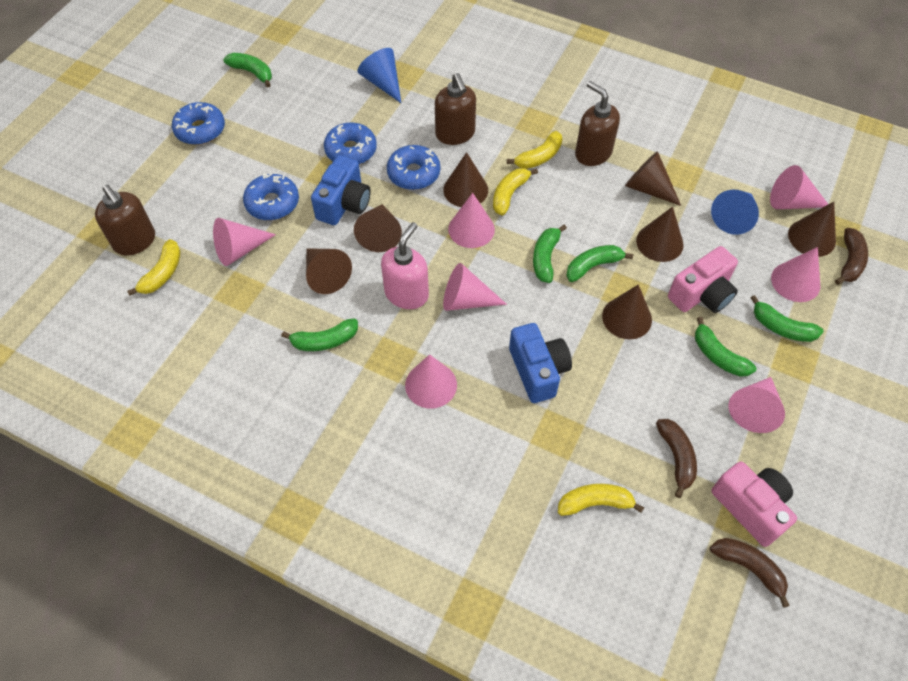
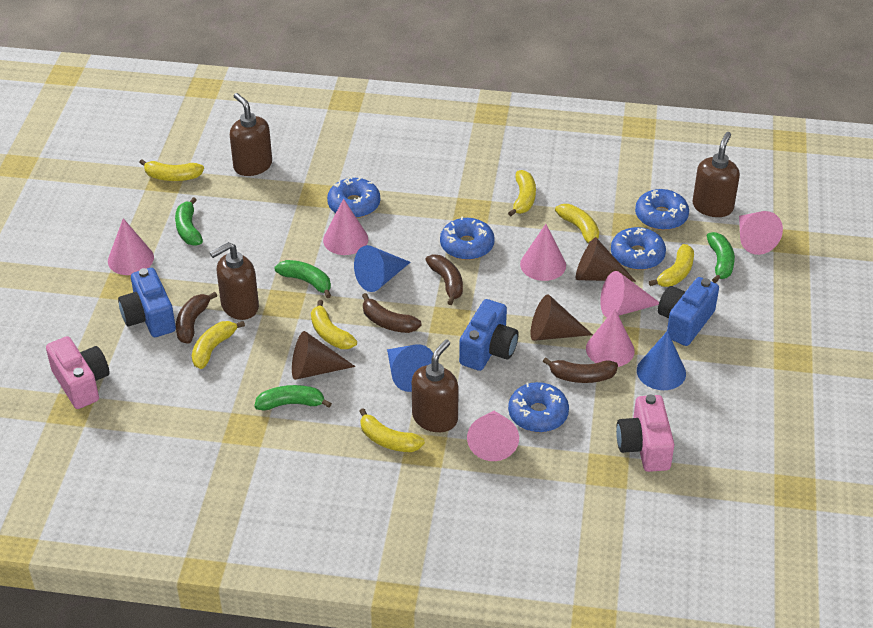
blue camera: [311,155,371,225] [509,323,572,403] = 2 -> [118,268,176,337] [459,299,519,371] [658,277,719,346] = 3
blue cone: [357,48,401,103] [711,190,759,235] = 2 -> [354,245,411,292] [387,344,433,392] [637,331,686,390] = 3
blue donut: [172,102,225,145] [243,174,299,220] [324,123,377,165] [387,145,440,190] = 4 -> [327,176,380,218] [440,216,495,260] [508,382,569,432] [611,227,666,270] [635,189,689,230] = 5
brown banana: [656,419,697,498] [710,538,790,608] [835,228,868,285] = 3 -> [176,292,217,344] [362,293,422,333] [426,255,463,305] [543,357,618,383] = 4
brown cone: [306,248,352,294] [354,204,402,252] [443,152,488,207] [602,284,652,339] [625,151,681,206] [636,207,684,262] [788,202,836,257] = 7 -> [292,331,355,380] [531,295,593,341] [576,237,636,282] = 3
brown soap dispenser: [95,185,155,256] [435,73,476,145] [575,81,620,166] = 3 -> [210,242,259,320] [230,93,272,176] [412,339,459,432] [692,132,740,217] = 4
green banana: [223,53,272,88] [281,318,358,351] [533,225,567,283] [566,245,633,282] [695,317,757,377] [751,295,824,342] = 6 -> [175,197,203,246] [254,385,332,410] [274,260,331,298] [707,232,735,283] = 4
pink soap dispenser: [381,222,429,309] = 1 -> none = 0
yellow banana: [127,239,181,296] [493,168,538,216] [507,131,562,169] [558,484,644,516] = 4 -> [139,159,204,181] [192,321,245,369] [311,300,357,349] [359,408,425,452] [508,170,536,216] [555,204,599,245] [649,244,694,287] = 7

